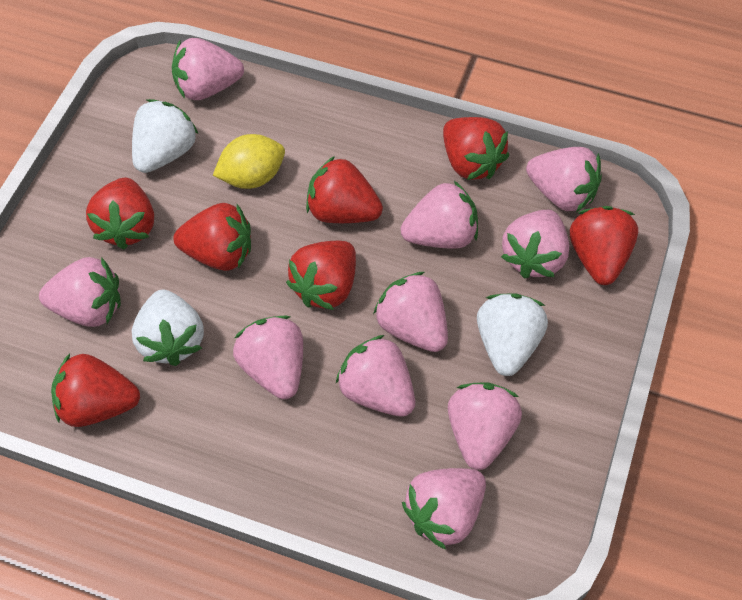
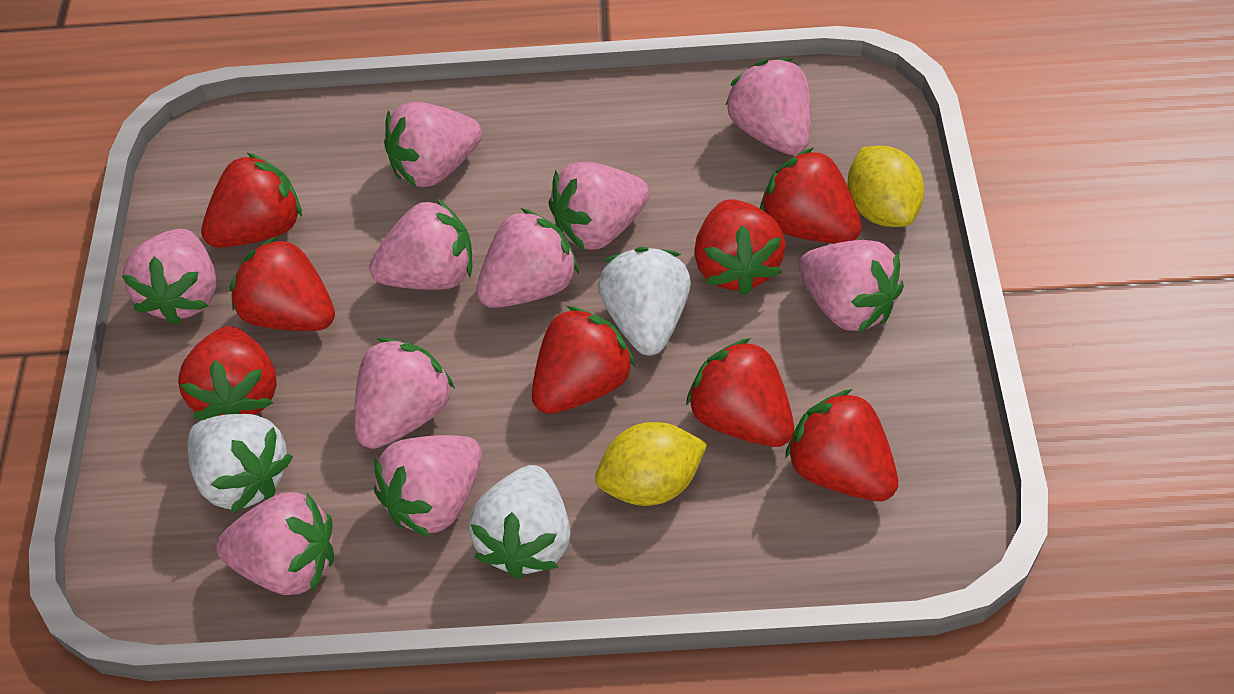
red strawberry: [51,353,140,427] [86,178,154,249] [173,203,251,271] [286,241,356,310] [306,156,383,223] [443,117,509,180] [570,206,638,285] = 7 -> [178,326,277,420] [201,152,302,248] [230,236,335,331] [532,306,635,414] [686,338,794,447] [694,200,786,295] [760,148,862,244] [785,389,898,501] = 8
yellow lemon: [213,134,285,189] = 1 -> [595,422,708,506] [848,146,925,227] = 2

